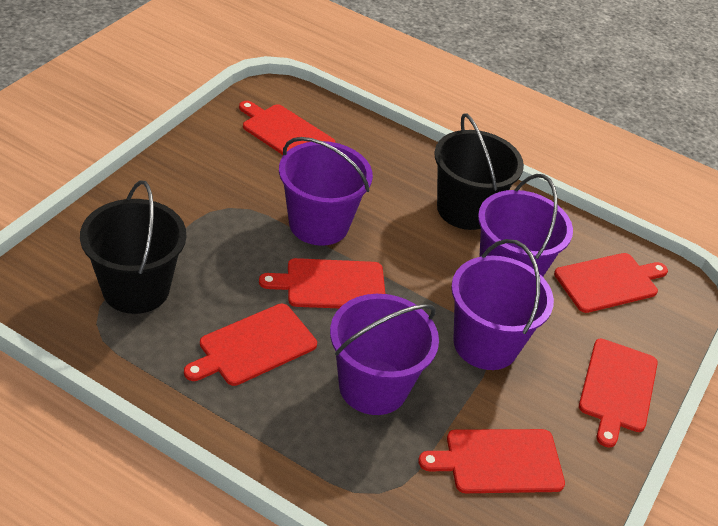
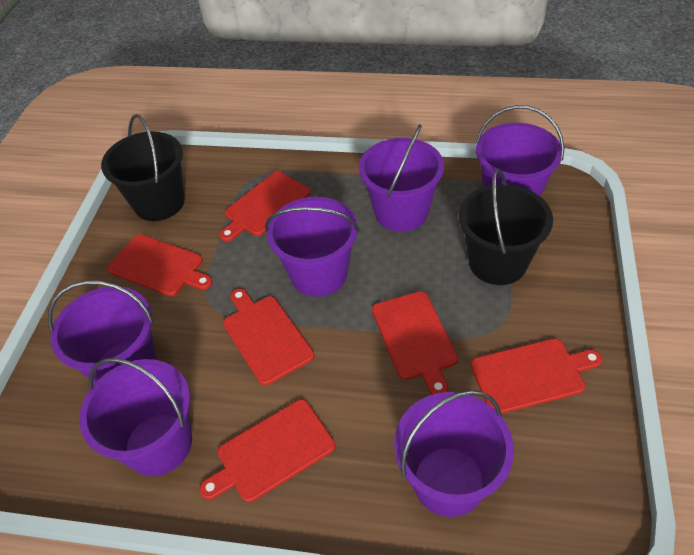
purple bucket: [279,137,373,246] [330,294,439,415] [451,239,554,370] [478,174,573,277] = 4 -> [48,280,157,383] [79,358,192,476] [265,197,360,297] [359,124,444,232] [394,390,514,517] [476,105,565,197] = 6

